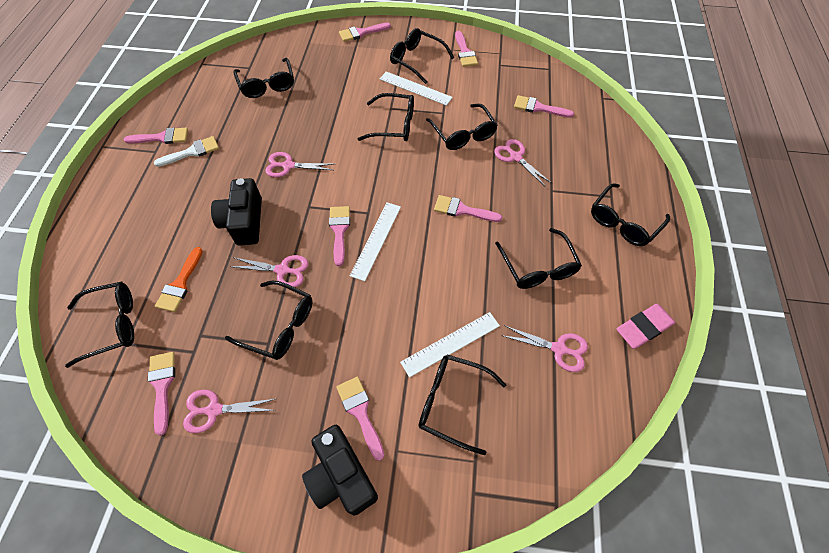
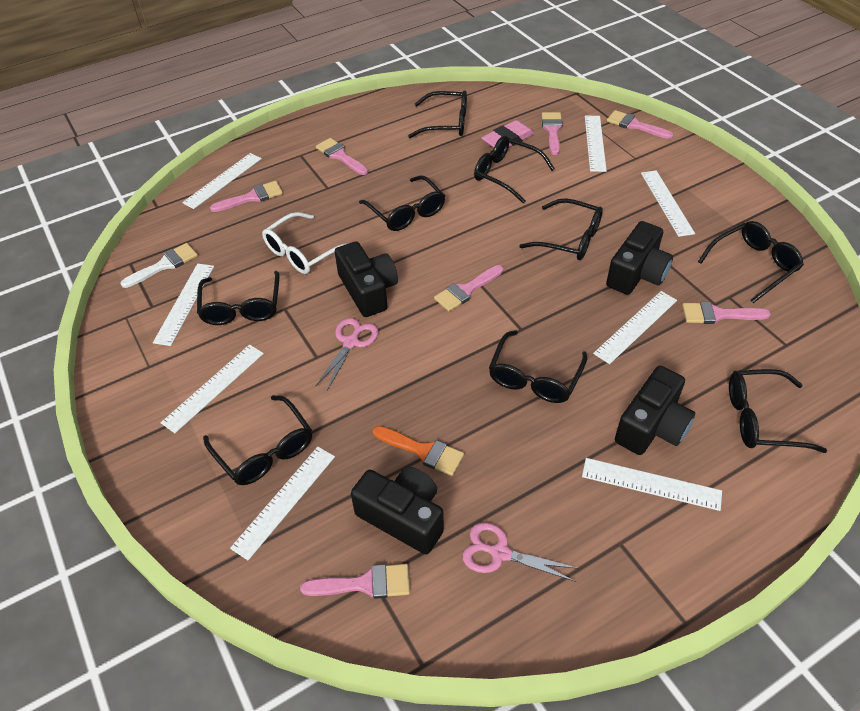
black camera: [211,178,262,246] [302,425,378,516] = 2 -> [335,241,398,317] [351,467,444,554] [606,221,673,295] [615,366,695,455] = 4
pink brush: [124,128,188,144] [148,352,175,436] [329,206,350,266] [336,377,384,461] [339,23,391,42] [434,195,502,222] [455,31,478,67] [514,95,574,118] = 8 -> [210,181,283,212] [300,564,410,599] [316,138,368,175] [434,265,504,311] [542,112,563,155] [607,110,674,139] [682,302,771,324] = 7
pink scissors: [183,390,276,433] [229,255,308,287] [265,152,333,177] [494,139,552,187] [501,325,588,372] = 5 -> [316,318,378,390] [462,522,579,582] = 2
white glasses: none = 0 -> [262,212,349,274] = 1
white ruler: [350,202,401,281] [380,71,453,106] [400,312,500,378] = 3 -> [153,264,214,346] [161,344,264,433] [182,153,262,209] [230,447,335,560] [582,458,722,511] [585,116,607,172] [593,291,677,364] [641,170,695,237] = 8

